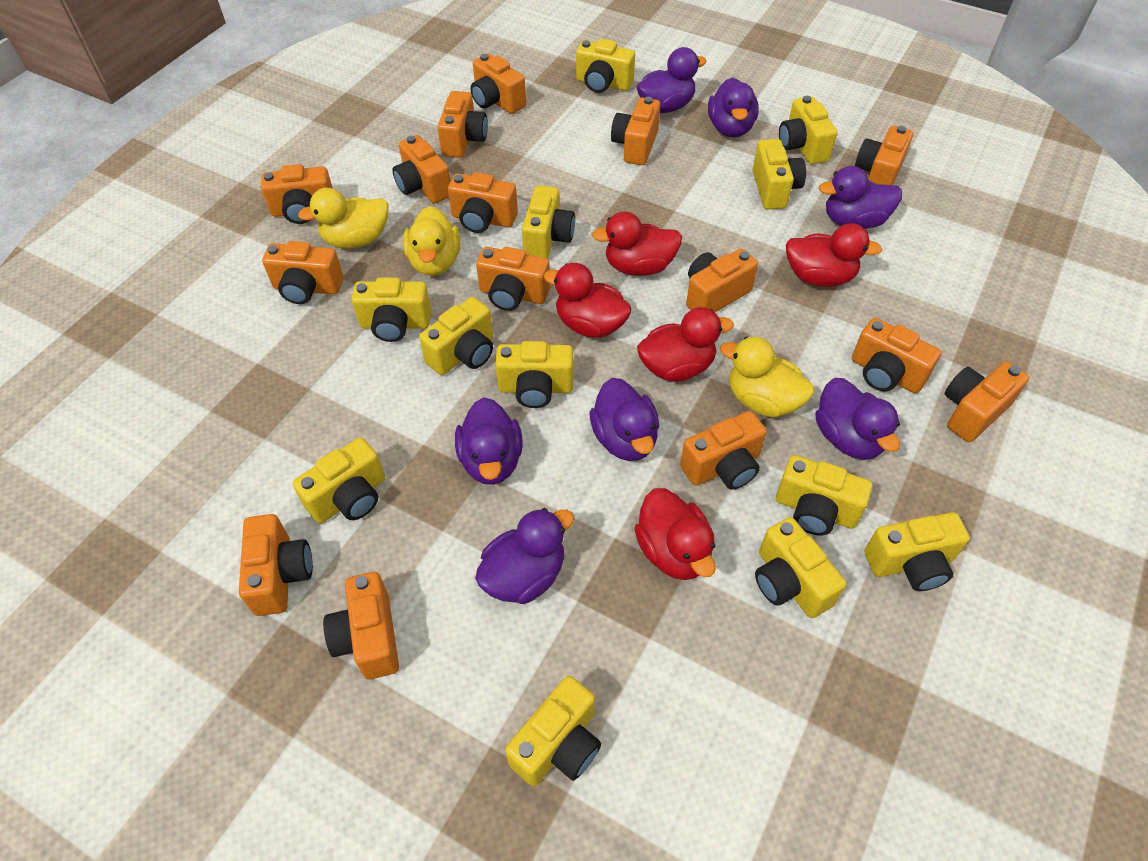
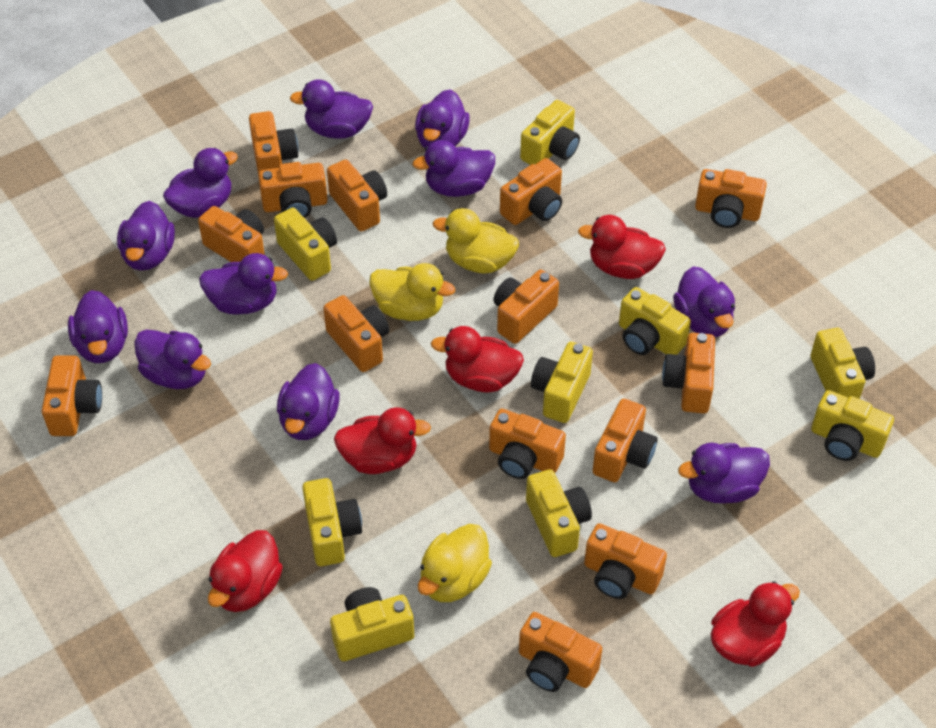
orange camera: [239,514,313,616] [261,164,333,224] [262,241,344,304] [323,572,399,680] [392,135,451,204] [437,91,488,158] [448,172,518,233] [471,54,526,114] [476,247,550,311] [611,97,660,165] [680,411,767,490] [686,249,758,312] [852,318,941,393] [855,126,913,185] [945,361,1029,442] = 15 -> [42,356,102,436] [198,206,265,262] [249,111,299,173] [258,162,328,218] [323,295,389,372] [327,160,387,232] [489,409,566,479] [493,270,559,344] [500,158,562,225] [519,612,602,692] [584,523,667,599] [593,398,658,482] [662,333,715,414] [695,169,767,228] = 14
purple duck: [455,397,523,485] [475,508,574,604] [589,378,659,461] [637,47,707,113] [708,77,759,137] [815,378,900,460] [819,166,902,229] = 7 -> [68,290,128,363] [117,201,175,270] [134,329,211,389] [163,148,238,218] [199,253,288,314] [277,363,339,440] [290,79,373,139] [413,140,495,197] [415,90,470,148] [673,266,735,337] [678,443,770,503] = 11
yellow camera: [293,437,385,524] [352,278,432,342] [419,297,493,375] [495,341,573,408] [505,676,601,786] [522,185,575,259] [576,39,635,93] [752,139,806,210] [755,517,846,618] [776,455,873,535] [779,96,837,164] [864,512,970,591] = 12 -> [274,208,337,281] [302,478,362,566] [330,587,414,661] [520,100,580,165] [526,469,592,557] [531,341,593,423] [619,287,691,355] [811,328,875,399] [811,390,894,461] = 9

